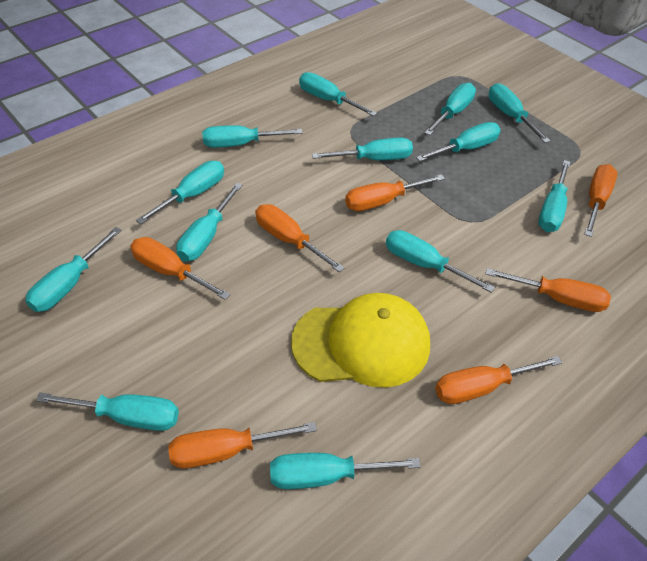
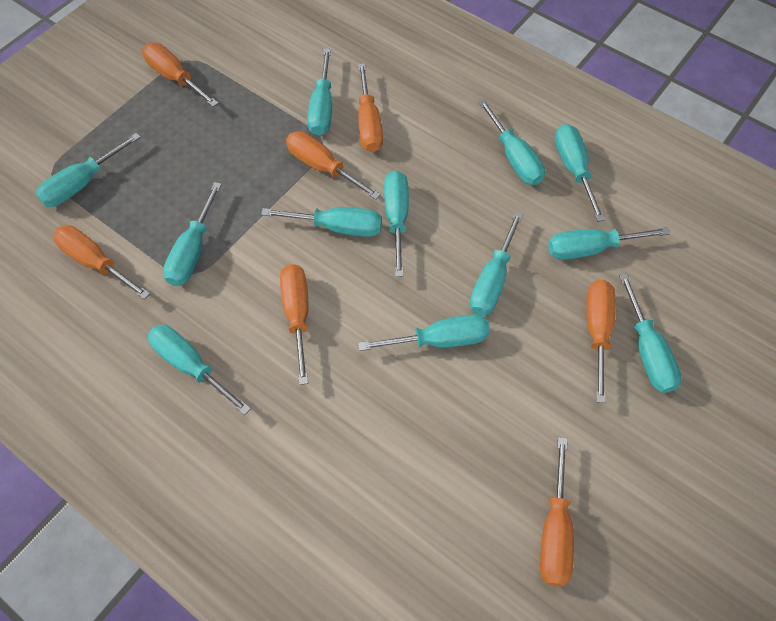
turquoise screwdriver: [25,227,122,312] [36,392,179,431] [136,161,224,224] [176,183,243,261] [202,125,303,148] [270,453,421,489] [299,72,377,116] [312,138,413,160] [386,230,495,293] [416,122,501,161] [424,83,476,136] [489,83,550,143] [538,160,571,232] = 13 -> [36,133,141,207] [148,325,251,415] [163,182,222,286] [261,207,382,237] [307,48,332,136] [358,314,490,351] [384,171,409,277] [470,212,523,316] [478,99,545,185] [548,227,670,260] [555,124,605,222] [619,273,681,393] = 12
yellow cap: [291,293,430,388] = 1 -> none = 0

